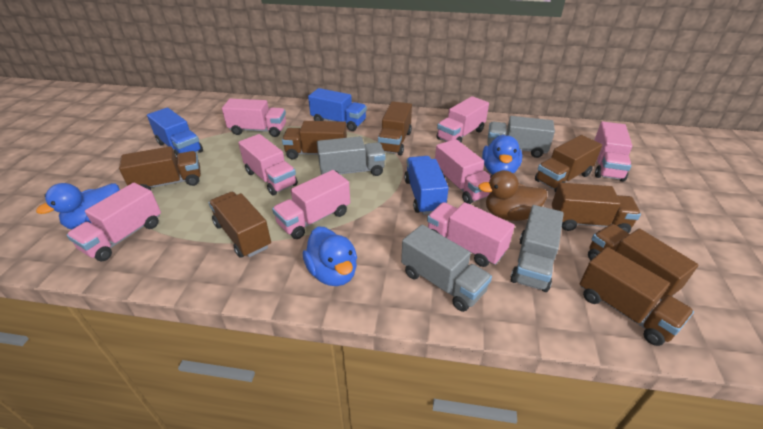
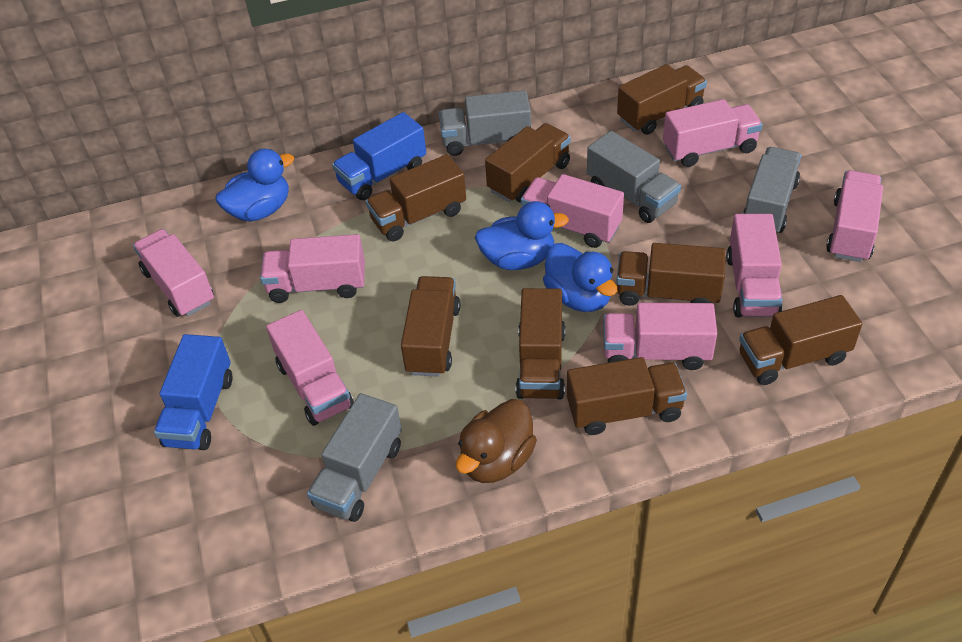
blue truck: [147,108,203,158] [308,88,367,131] [404,156,449,215] = 3 -> [154,334,232,450] [332,112,426,200] = 2

